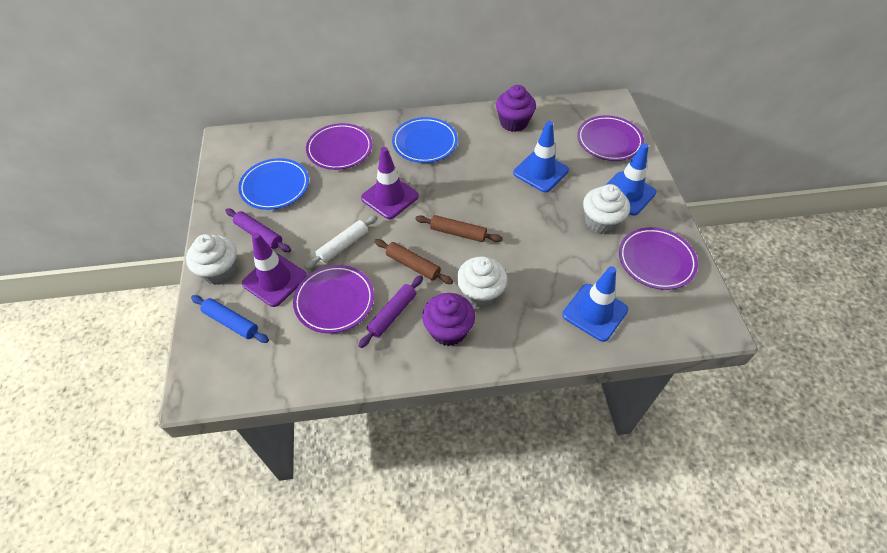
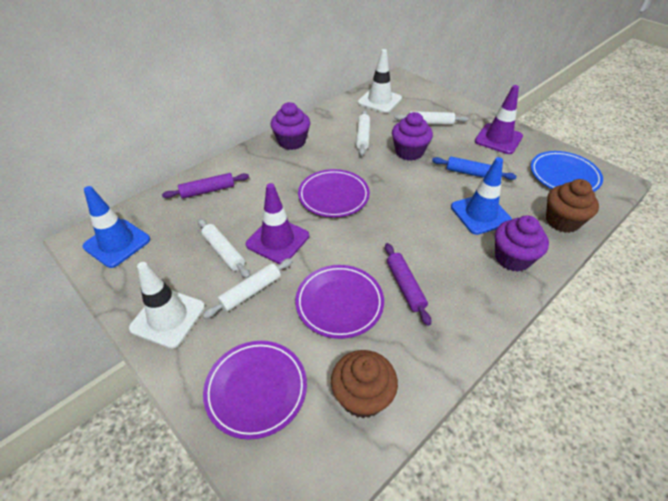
blue plate: [238,158,309,210] [392,117,458,163] = 2 -> [531,151,603,192] = 1
blue traffic cone: [513,121,569,192] [562,266,628,342] [606,143,657,216] = 3 -> [83,186,150,268] [451,157,512,235] = 2
brown cupcake: none = 0 -> [331,350,398,418] [546,179,599,233] = 2
brown rolling pin: [375,239,453,284] [415,215,503,242] = 2 -> none = 0
purple cupcake: [422,293,475,346] [496,85,536,132] = 2 -> [271,102,310,150] [392,112,433,161] [495,216,549,272] = 3
purple plate: [293,265,374,333] [306,123,372,170] [577,115,644,161] [619,227,698,290] = 4 -> [203,341,307,440] [295,265,384,339] [298,169,370,217] = 3
white cupcake: [186,234,237,285] [457,257,508,308] [583,184,630,234] = 3 -> none = 0
white rolling pin: [304,215,378,269] = 1 -> [198,219,250,278] [202,258,293,319] [356,110,370,156] [395,111,469,125] = 4
white traffic cone: none = 0 -> [129,262,205,349] [358,49,402,113] = 2

